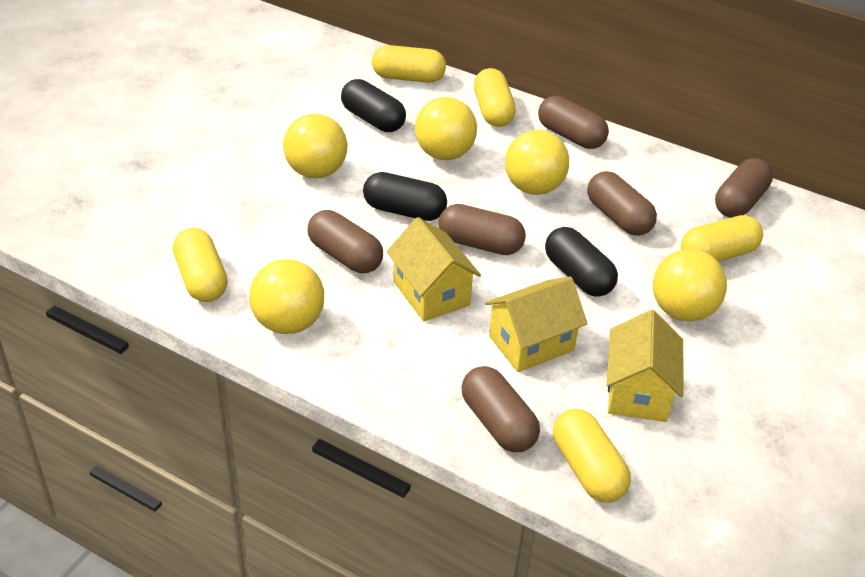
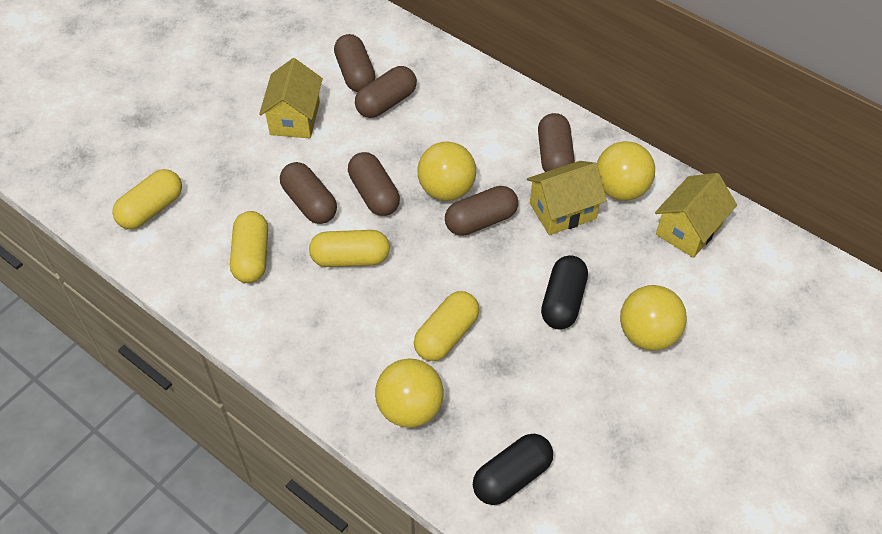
black capsule: [341,79,406,132] [363,172,447,221] [545,227,618,297] = 3 -> [473,434,553,505] [541,255,588,329] = 2
yellow ball: [249,259,324,334] [283,114,347,178] [415,97,477,160] [505,130,569,195] [653,249,727,322] = 5 -> [375,359,444,427] [417,142,476,201] [597,141,655,201] [620,285,687,351] = 4
yellow capsule: [173,228,227,302] [372,45,446,83] [474,68,516,127] [553,409,631,503] [681,215,763,262] = 5 -> [112,169,182,229] [230,211,268,283] [309,230,390,267] [414,291,479,361] = 4

